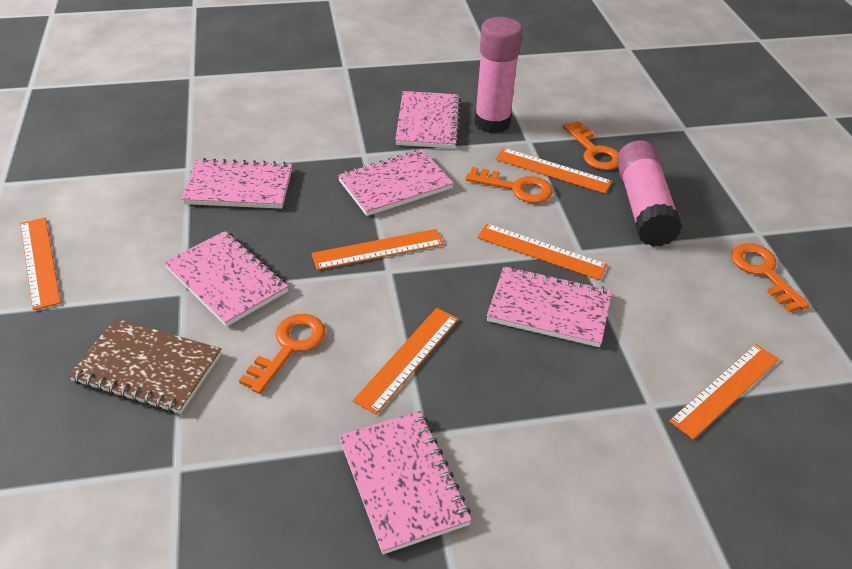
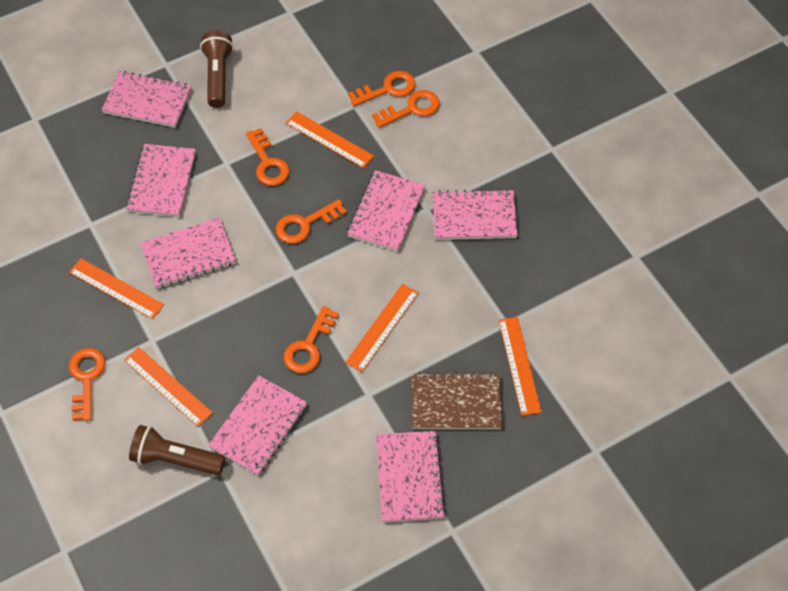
brown flashlight: none = 0 -> [129,425,225,475] [200,31,233,108] = 2
orange key: [239,314,326,394] [465,167,553,203] [563,121,619,170] [731,243,810,312] = 4 -> [69,348,106,421] [246,128,290,186] [276,199,347,244] [284,306,339,373] [348,71,416,106] [372,90,440,128] = 6
orange ruler: [20,218,61,311] [311,229,444,270] [353,308,459,415] [477,224,607,280] [495,148,612,194] [669,344,779,439] = 6 -> [69,258,164,319] [124,347,213,427] [286,111,374,168] [345,284,419,372] [499,317,542,416] = 5
pink glue stick: [474,17,522,133] [617,140,682,247] = 2 -> none = 0
pink notebook: [164,231,288,327] [181,158,292,209] [338,149,454,216] [339,411,472,555] [395,91,461,148] [487,266,612,347] = 6 -> [102,71,192,128] [126,144,196,217] [141,218,236,289] [208,375,307,476] [347,170,425,252] [376,431,446,522] [433,189,518,240] = 7

